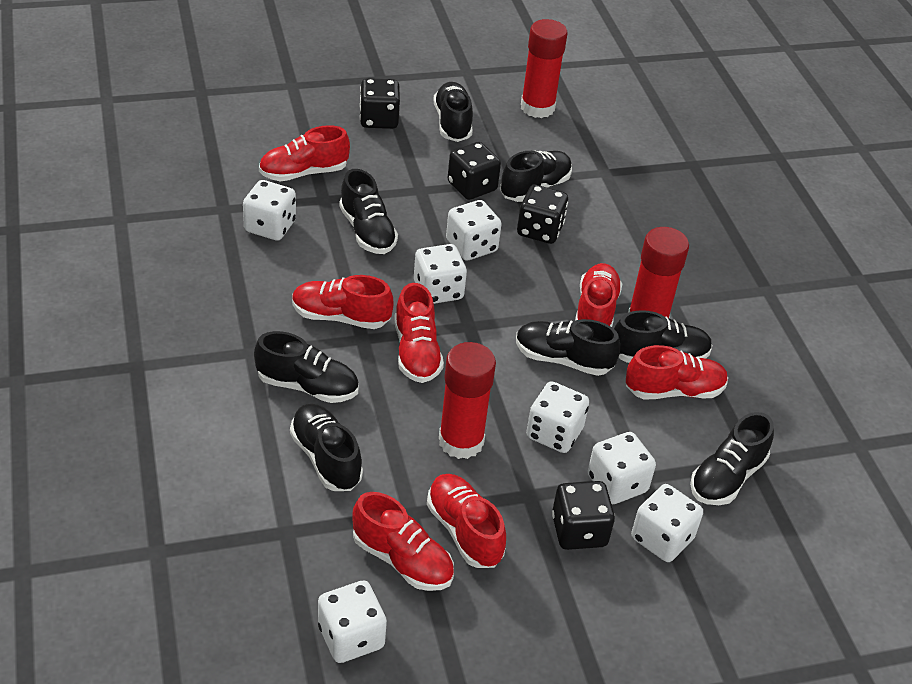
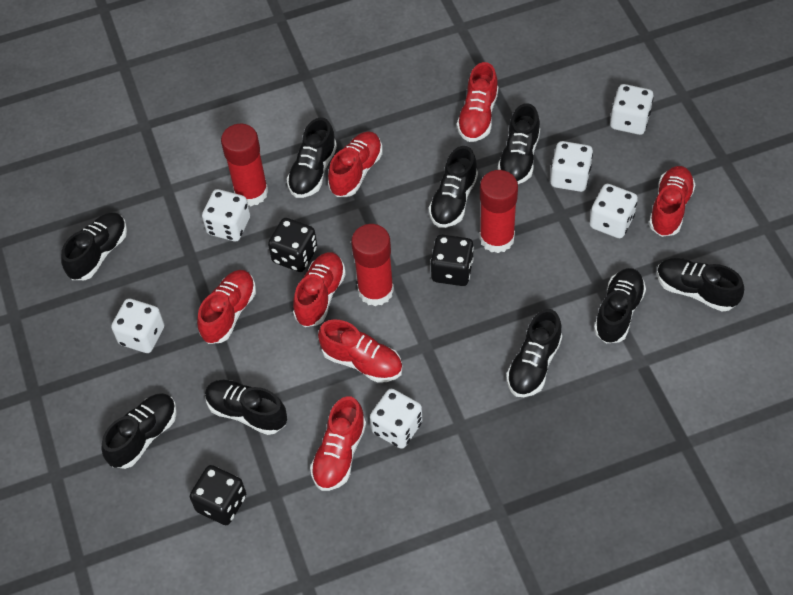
black dice: [360,78,400,129] [448,142,501,200] [517,185,568,244] [552,481,615,550] = 4 -> [190,465,246,525] [268,218,317,272] [430,235,474,286] = 3
black shoe: [254,331,359,403] [290,404,363,491] [339,169,398,254] [433,82,473,142] [500,150,572,202] [516,319,620,376] [614,310,713,363] [690,412,774,505] = 8 -> [61,212,127,280] [101,393,177,469] [205,380,287,435] [287,118,337,198] [429,146,478,228] [498,103,540,184] [506,309,562,397] [594,268,646,343] [657,258,744,312] = 9
white dice: [243,180,296,241] [318,580,387,663] [414,244,467,304] [446,200,502,261] [526,381,589,453] [588,432,656,504] [631,484,703,562] = 7 -> [111,298,164,353] [202,189,250,241] [370,389,423,449] [550,141,593,192] [590,184,638,238] [610,84,654,135] = 6

